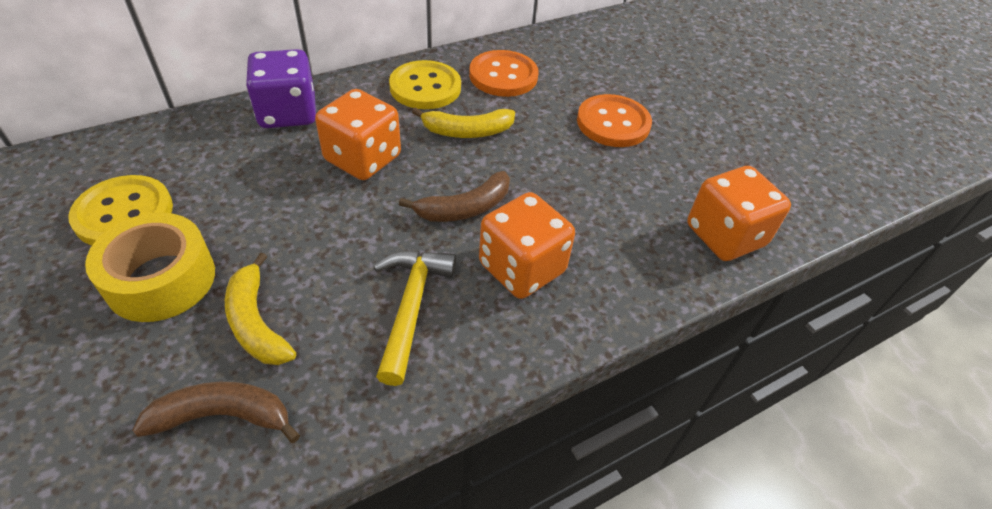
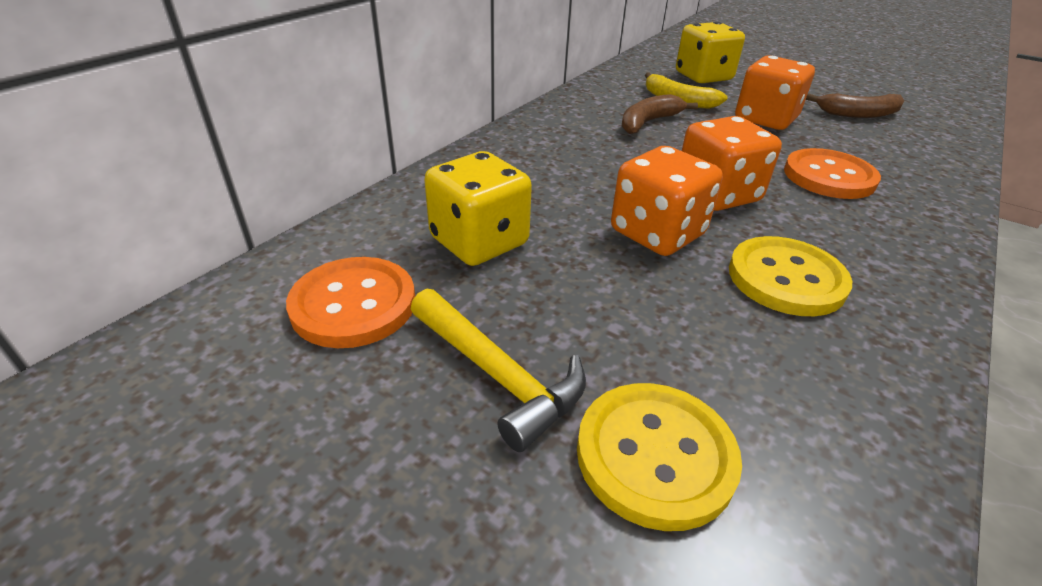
purple dice: [246,49,316,128] = 1 -> none = 0
yellow banana: [225,252,296,365] [412,107,515,138] = 2 -> [645,73,728,109] = 1
yellow dice: none = 0 -> [424,151,532,266] [676,22,745,83] = 2
yellow tape: [85,213,215,322] = 1 -> none = 0

